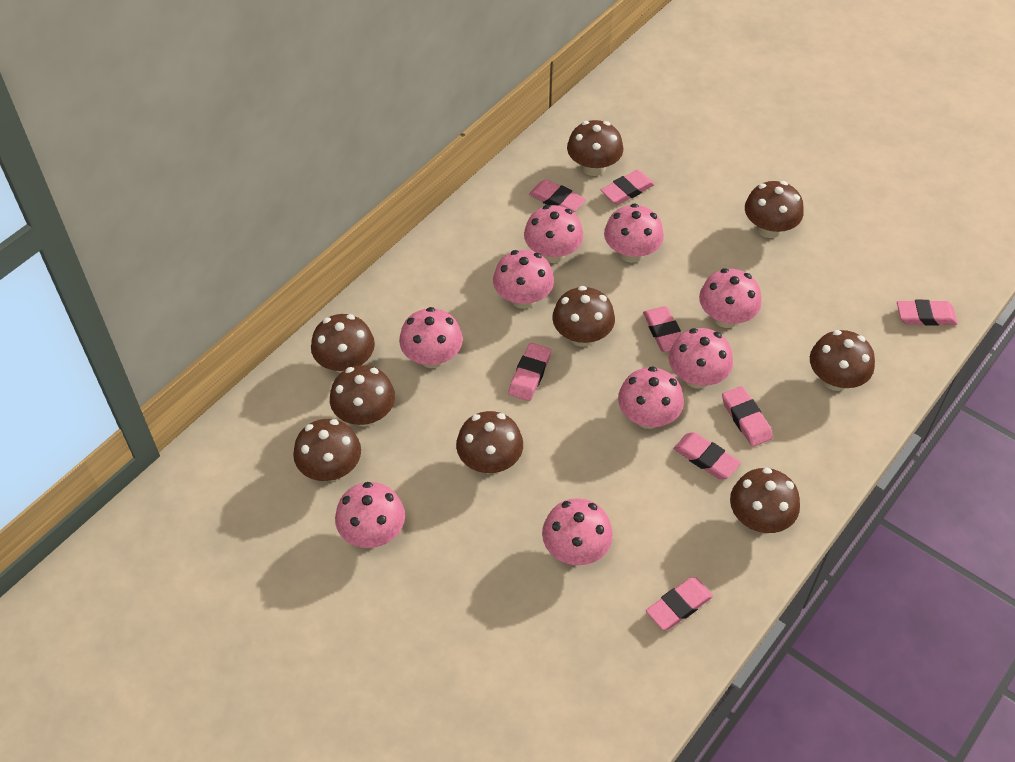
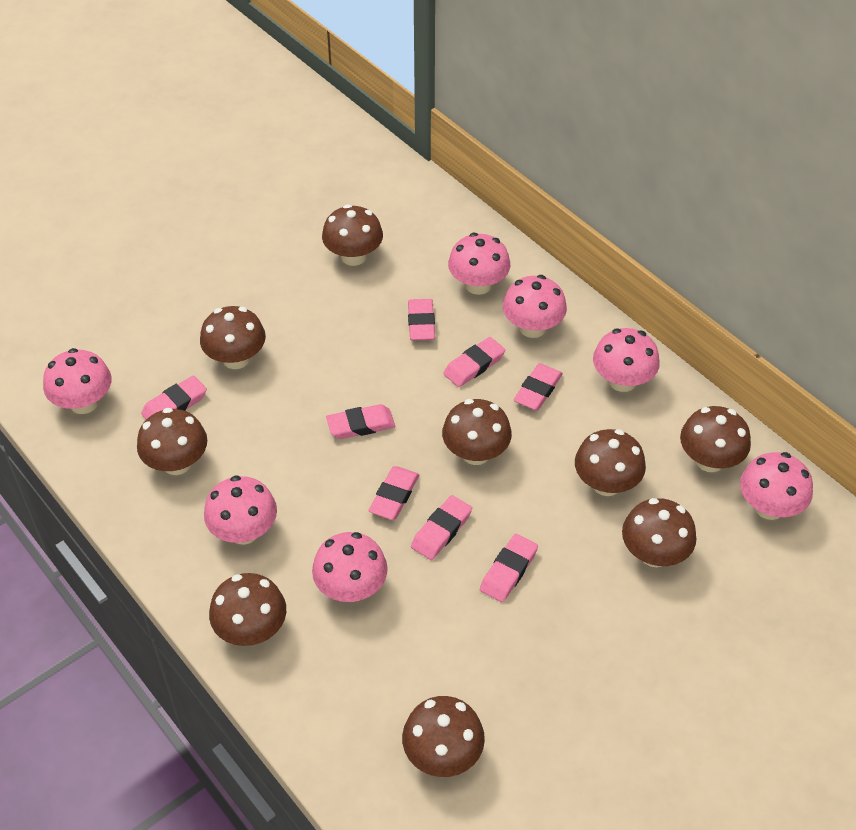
pink mushroom: [335,482,405,548] [399,307,463,368] [493,250,554,309] [524,205,583,263] [542,498,613,565] [604,203,664,263] [618,366,684,429] [669,328,733,389] [699,268,762,328] = 9 -> [43,348,112,414] [204,475,277,545] [312,532,388,602] [448,233,510,295] [503,275,567,338] [593,328,660,392] [740,452,813,520] = 7

